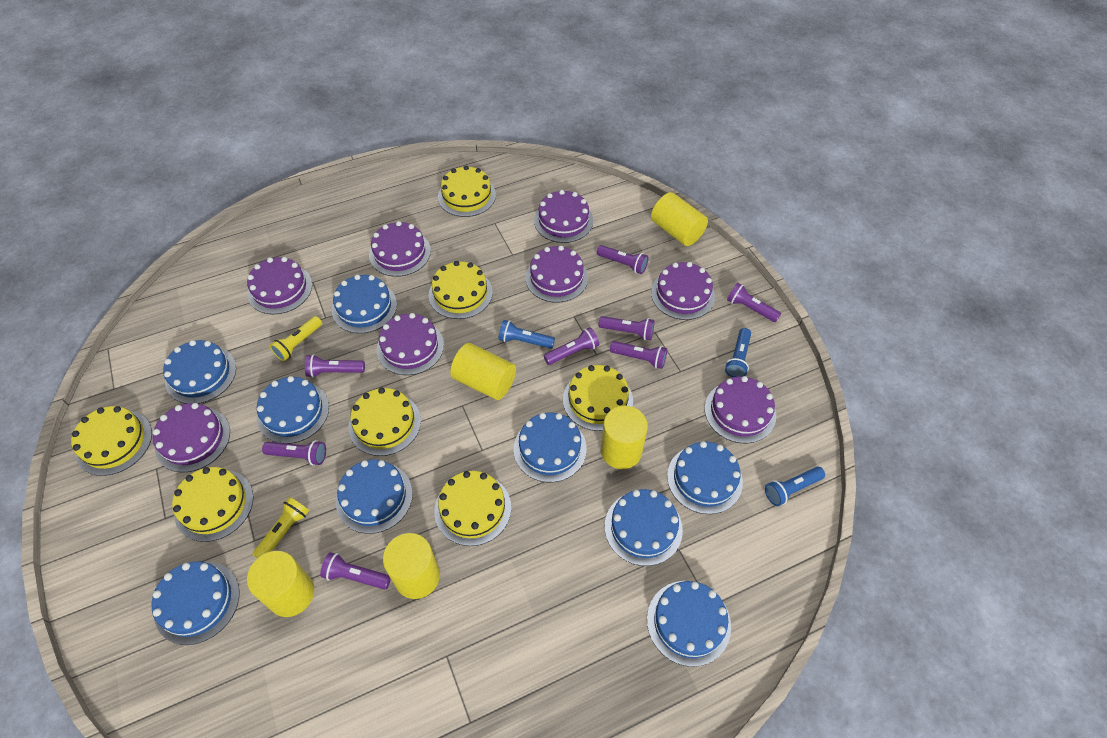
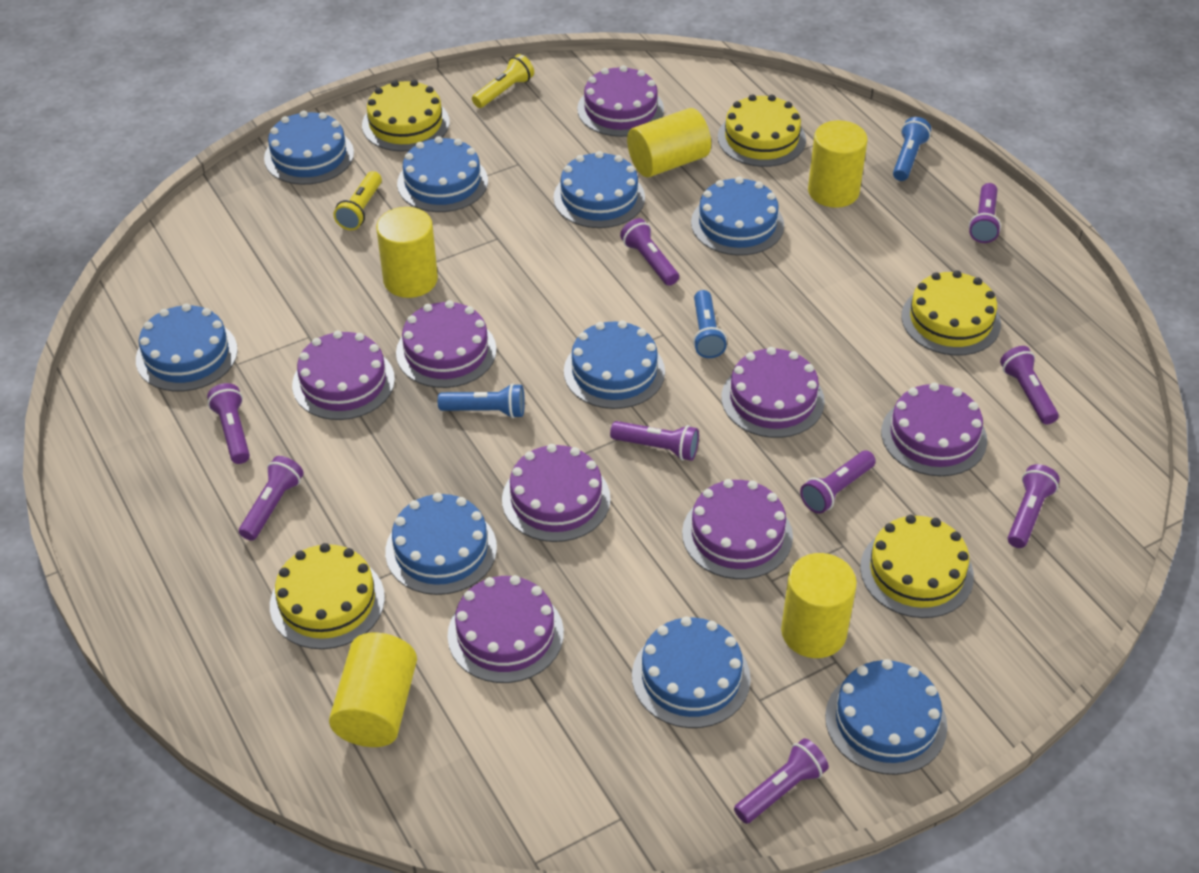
purple flashlight: [262,440,326,465] [305,354,365,378] [320,552,391,590] [544,327,599,365] [597,245,648,274] [599,316,654,340] [610,341,667,369] [727,283,781,322] = 8 -> [207,383,250,464] [239,456,304,541] [610,421,699,461] [620,218,679,286] [734,738,829,824] [800,450,876,514] [969,183,1001,243] [1000,346,1059,425] [1008,464,1060,548] = 9
yellow cake: [71,406,152,476] [172,467,254,542] [349,388,421,456] [429,261,493,319] [434,471,511,546] [438,166,496,217] [563,365,633,431] = 7 -> [270,543,385,649] [362,80,450,151] [718,94,806,167] [860,515,974,618] [901,270,1001,356] = 5

